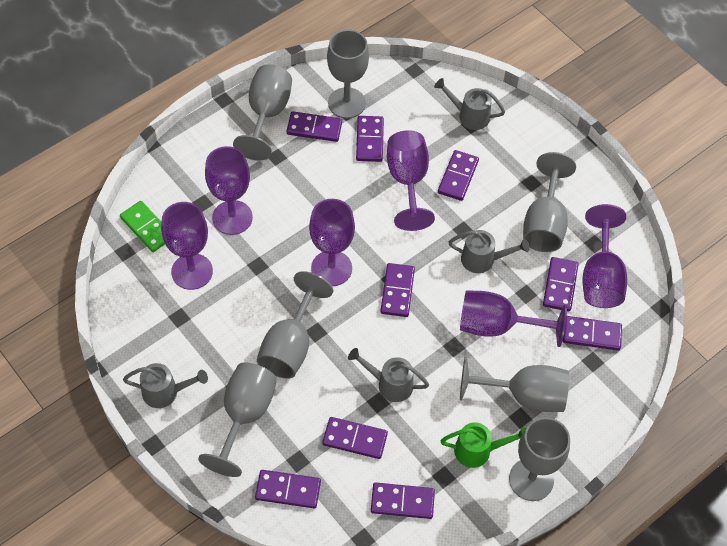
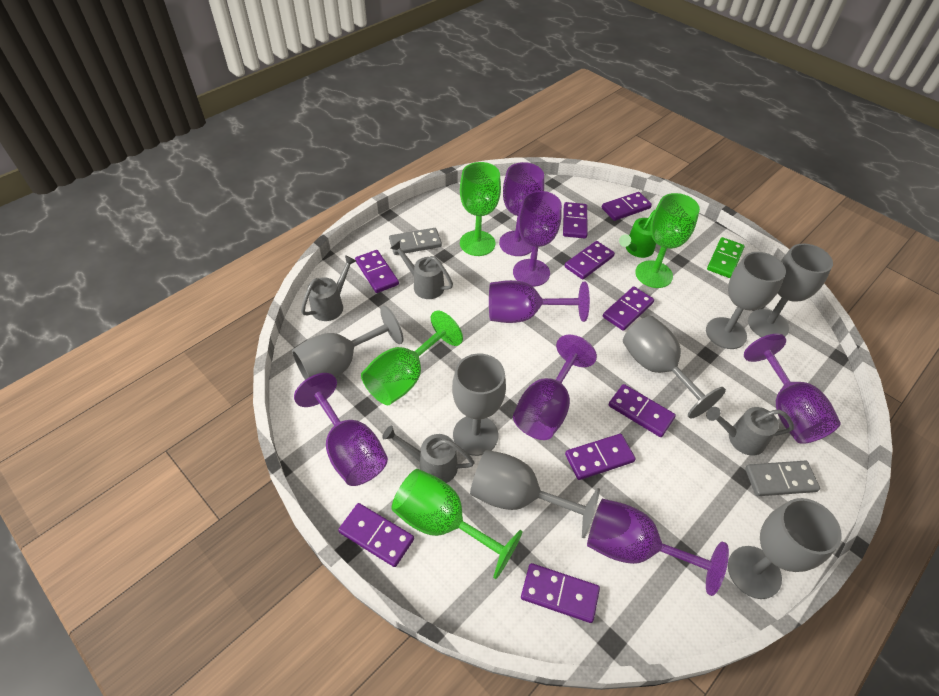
green goblet: none = 0 -> [361,311,463,405] [391,469,523,579] [460,162,501,256] [635,193,700,288] = 4
grey domino: none = 0 -> [389,228,442,255] [745,461,820,496] = 2
purple goblet: [161,202,213,290] [205,146,253,235] [309,199,355,286] [387,130,435,231] [460,290,567,347] [582,204,627,308] = 6 -> [294,373,388,486] [489,280,590,323] [499,162,544,256] [513,191,562,287] [513,335,597,440] [587,499,729,596] [744,334,841,444] = 7

